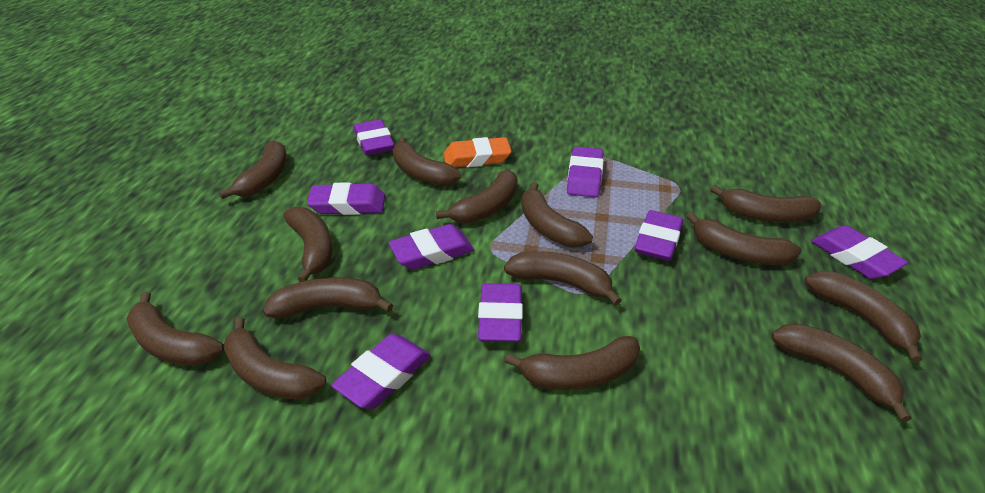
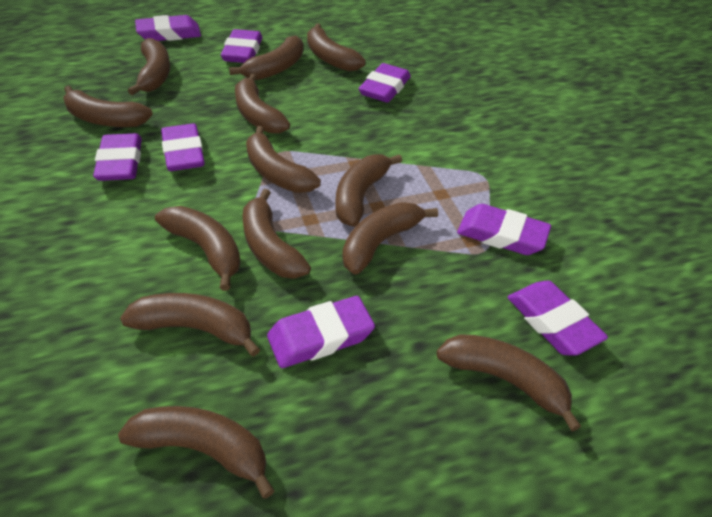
brown banana: [126,292,224,366] [219,140,287,199] [223,317,326,400] [263,277,393,318] [283,207,333,282] [393,137,461,186] [436,170,518,223] [504,251,622,306] [505,336,640,390] [521,182,593,248] [686,212,802,265] [711,185,821,222] [771,323,912,422] [805,271,922,363] = 14 -> [63,86,153,127] [118,406,275,499] [120,293,260,357] [128,38,170,96] [155,206,241,291] [229,36,303,80] [235,73,290,134] [243,189,311,279] [246,126,321,193] [307,23,366,72] [335,154,402,227] [342,202,438,275] [437,334,581,431] = 13
orange eraser: [444,137,512,168] = 1 -> none = 0

